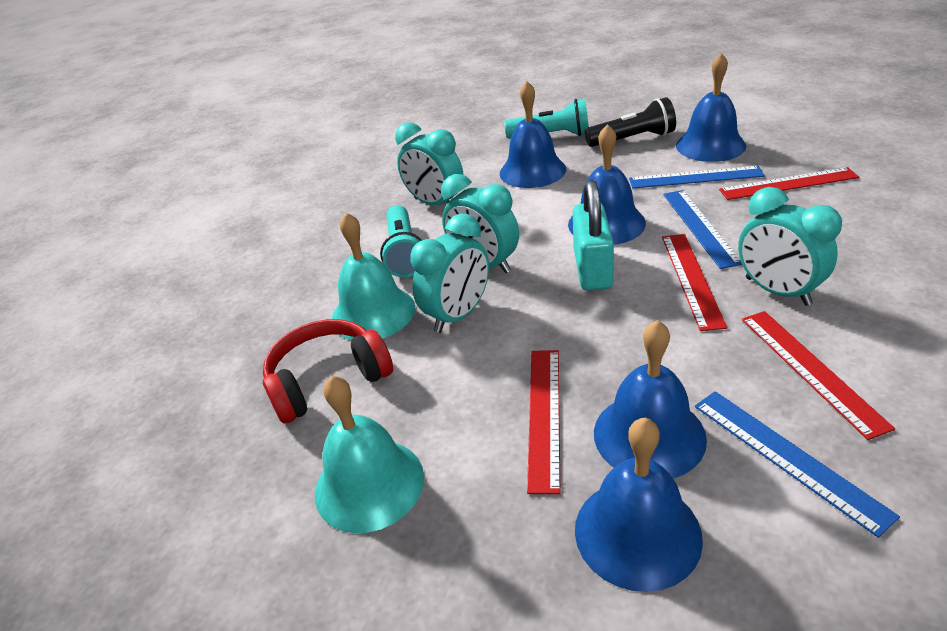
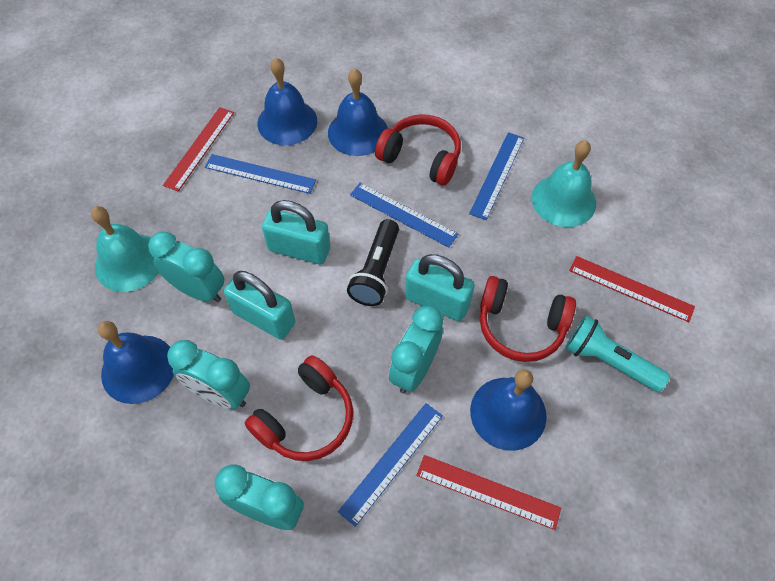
blue bell: [500,81,566,188] [568,124,646,245] [575,418,703,592] [594,320,707,478] [676,53,746,162] = 5 -> [98,321,174,404] [257,58,317,145] [328,68,388,156] [470,369,547,451] = 4
blue ruler: [629,166,765,189] [663,190,742,269] [695,391,900,538] = 3 -> [205,154,316,194] [338,403,443,527] [350,183,458,247] [469,132,524,220] = 4
red headphones: [263,319,393,424] = 1 -> [245,355,353,461] [375,114,461,186] [480,276,576,362] = 3
red ruler: [527,350,560,494] [662,234,727,331] [719,167,859,200] [742,311,895,440] = 4 -> [163,107,234,191] [416,455,561,530] [569,256,695,322] = 3
turquoise flashlight: [380,205,422,278] [504,99,589,139] = 2 -> [566,316,670,392] = 1
turquoise padlock: [573,180,614,290] = 1 -> [224,271,295,340] [262,200,330,264] [405,254,475,321] = 3

